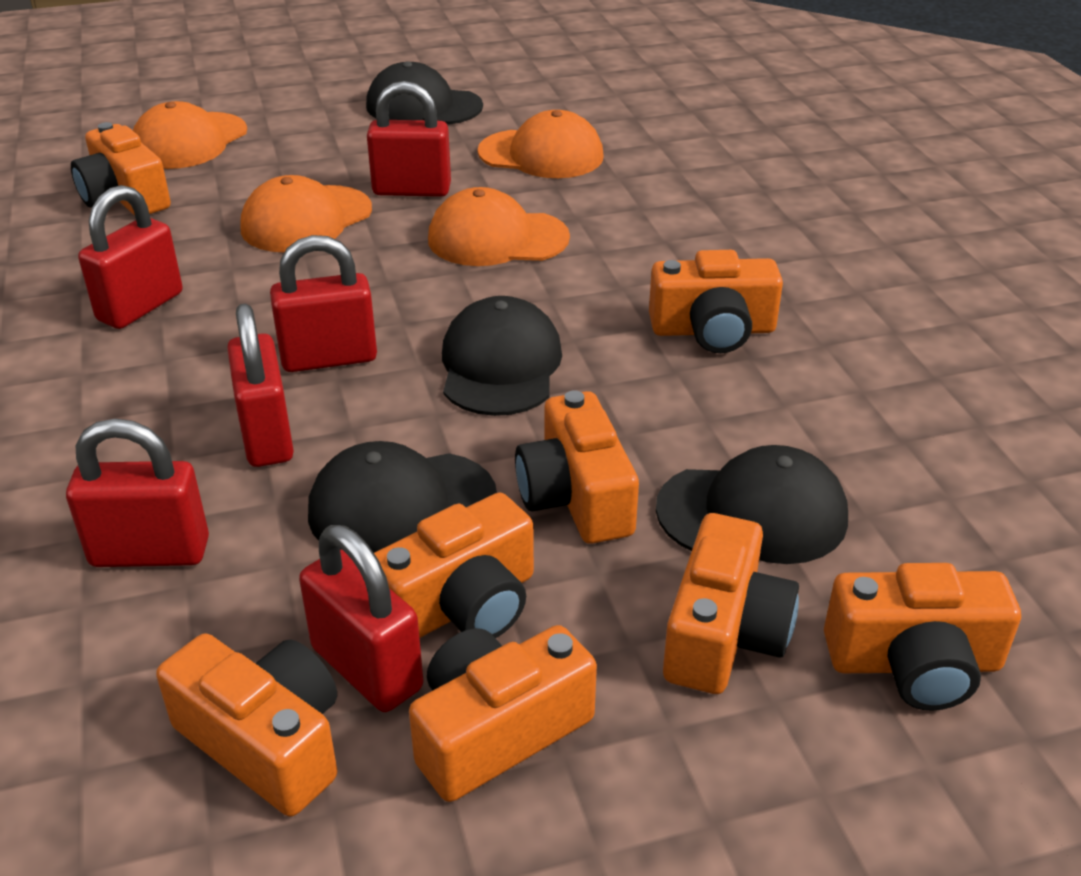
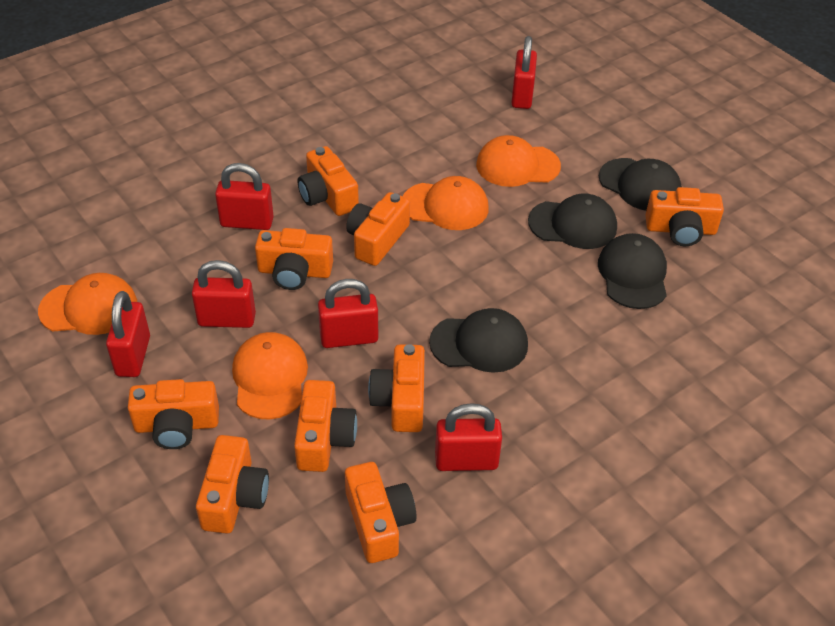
orange camera: [71,122,171,216] [156,633,337,817] [374,493,534,638] [409,625,597,802] [515,390,639,544] [649,250,783,353] [663,513,799,694] [824,563,1021,711] = 8 -> [128,379,219,449] [196,435,269,534] [255,228,333,290] [294,380,357,472] [297,146,359,216] [345,462,417,563] [346,192,410,266] [368,344,425,432] [645,187,724,246] = 9

